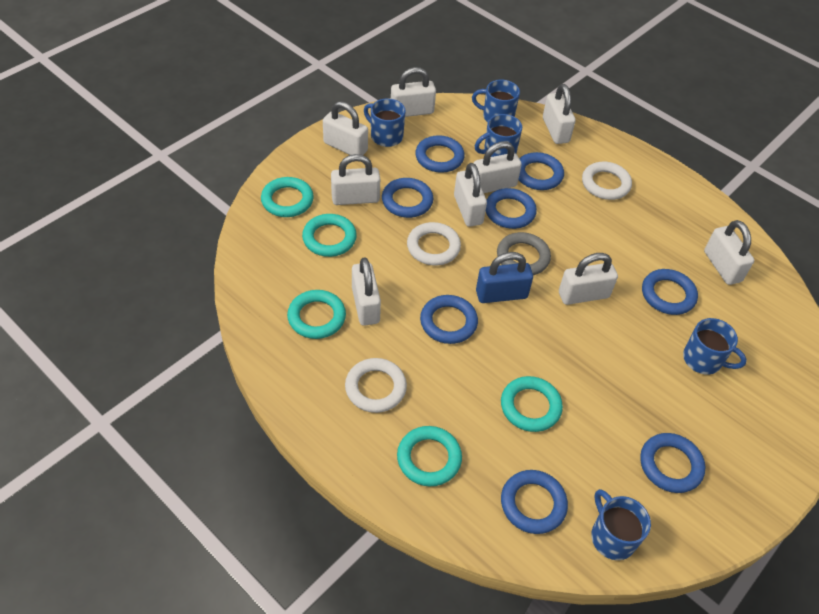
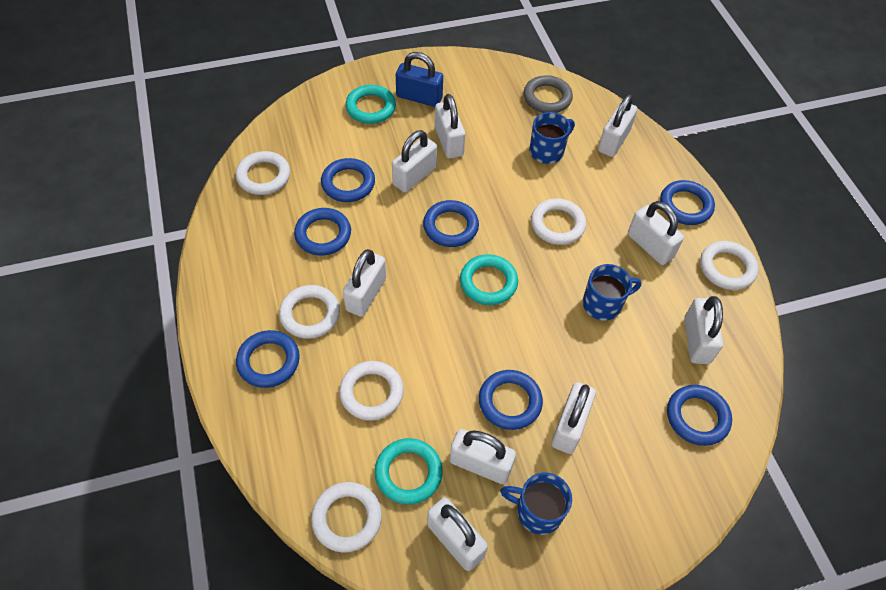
blue mug: [364,98,406,147] [472,80,520,122] [475,114,522,157] [591,489,651,560] [683,318,747,374] = 5 -> [500,473,572,535] [529,112,575,164] [583,264,641,321] = 3
blue ring: [382,178,433,218] [415,135,465,173] [420,295,478,344] [486,188,537,229] [501,470,568,534] [518,152,564,190] [640,433,706,493] [642,269,698,315] = 8 -> [236,330,300,388] [294,208,351,255] [321,158,375,202] [423,200,479,247] [479,370,543,430] [660,180,715,225] [667,385,732,446] = 7
turquoise ring: [261,177,314,217] [287,290,346,339] [302,214,357,257] [397,426,462,487] [501,376,563,432] = 5 -> [346,85,396,124] [375,438,443,505] [460,254,518,305] = 3
white ring: [345,358,407,413] [407,222,461,266] [582,162,632,200] = 3 -> [236,151,290,195] [279,285,340,339] [311,482,382,552] [339,361,404,421] [531,198,586,245] [700,241,758,290] = 6

